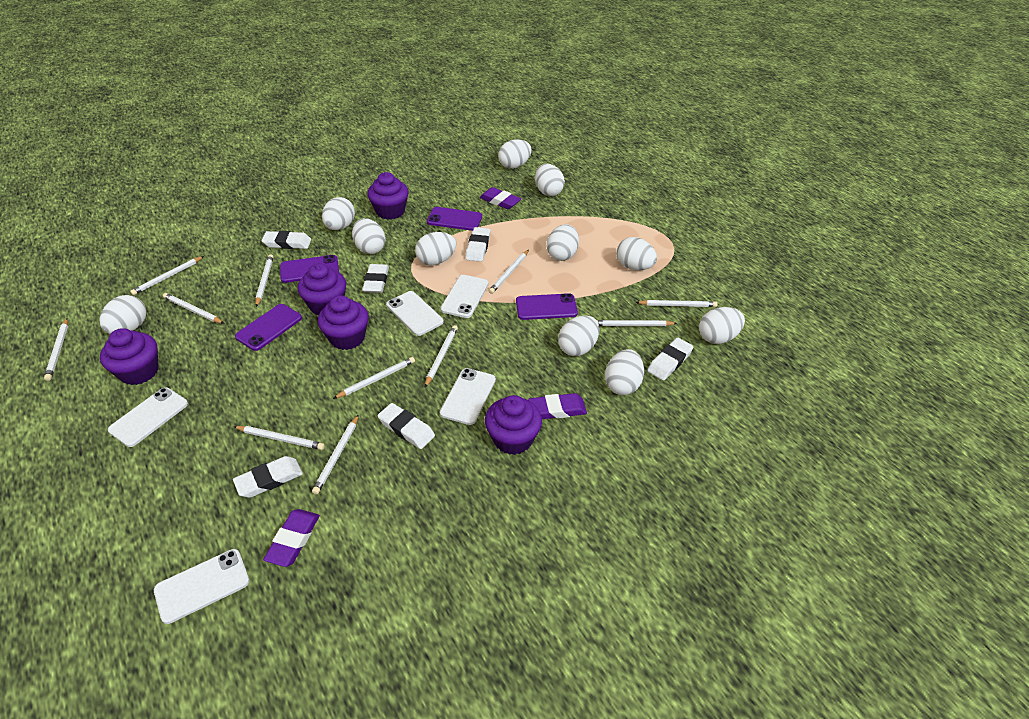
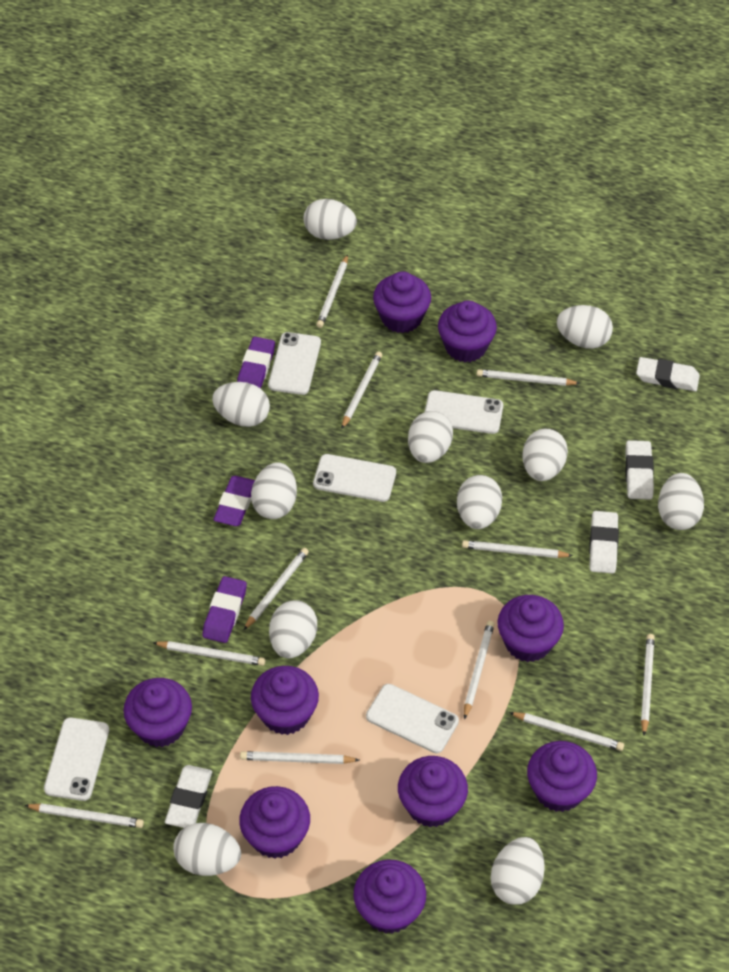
purple cupcake: [100,328,159,385] [298,263,346,315] [318,295,369,350] [367,172,409,220] [485,395,542,455] = 5 -> [123,678,192,747] [239,786,310,859] [251,666,319,735] [353,860,426,934] [373,271,431,333] [398,756,468,827] [438,300,497,362] [497,595,564,662] [527,741,597,812] = 9
purple phone: [235,304,302,351] [280,255,339,283] [427,207,482,231] [516,293,578,320] = 4 -> none = 0
white eraser: [233,456,303,498] [261,231,311,249] [362,264,389,293] [378,403,435,449] [466,227,491,262] [648,338,693,381] = 6 -> [165,765,212,828] [589,511,619,574] [625,440,654,500] [636,357,700,391] = 4

